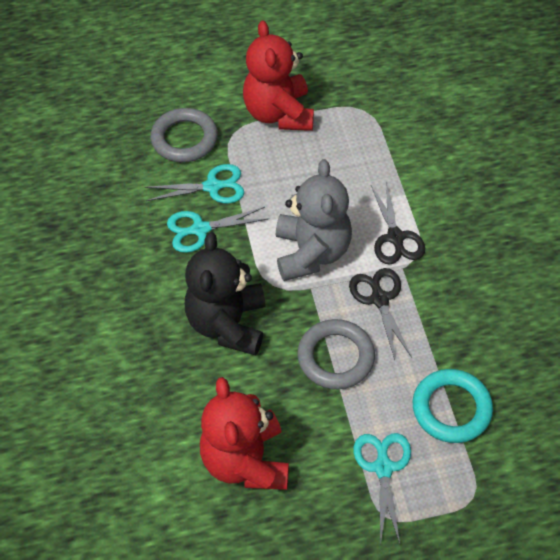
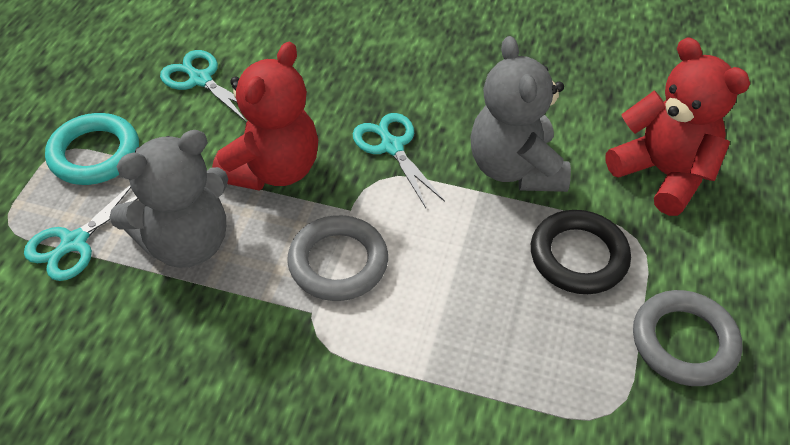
black ring: none = 0 -> [531,210,631,294] = 1
black scissors: [349,268,412,360] [371,181,425,265] = 2 -> none = 0
black teddy bear: [185,232,266,355] = 1 -> none = 0
grey teddy bear: [276,159,352,281] = 1 -> [109,130,228,268] [471,36,571,192] = 2

